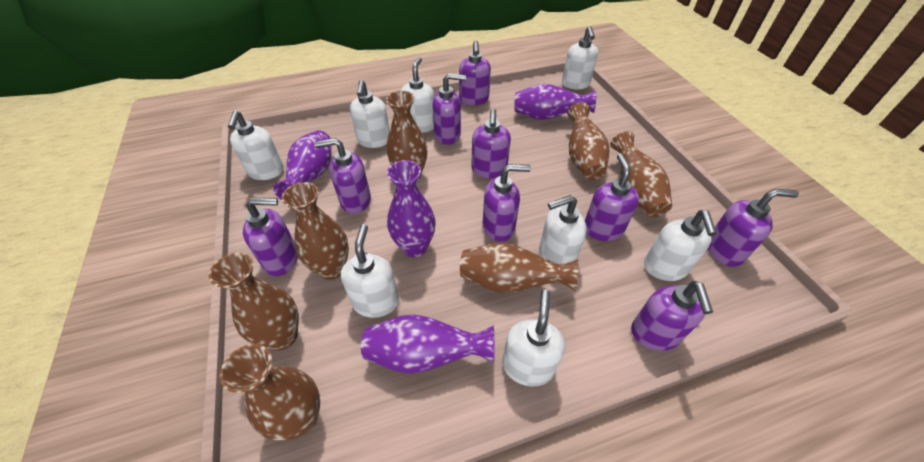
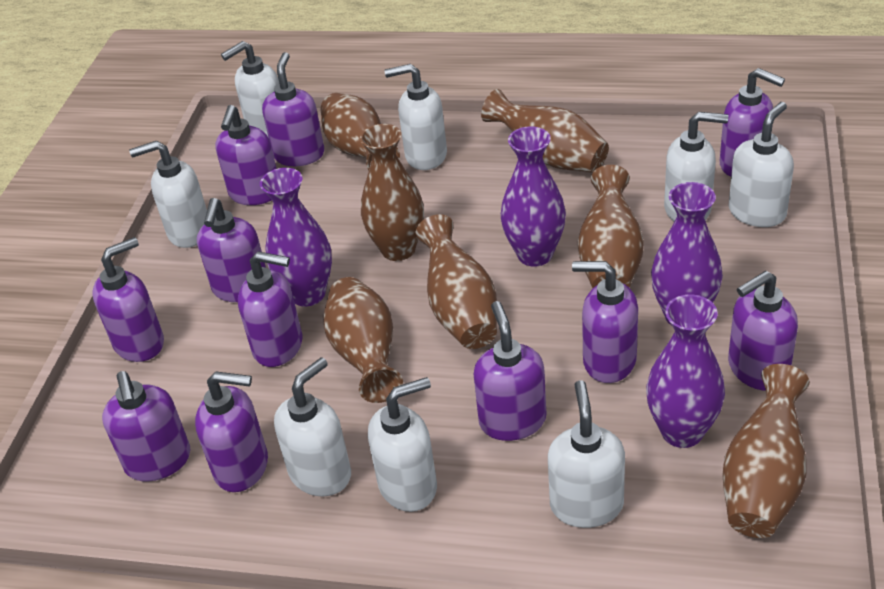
purple soap dispenser: [243,197,298,276] [314,138,371,214] [432,73,466,145] [459,40,491,105] [471,109,511,178] [483,164,531,242] [585,154,639,241] [631,281,713,351] [708,189,799,267] = 9 -> [92,237,164,362] [102,371,190,482] [195,372,268,492] [197,198,266,302] [215,105,277,205] [238,251,302,367] [262,52,324,166] [473,301,546,441] [572,261,638,383] [720,68,785,177] [728,271,798,391] = 11

